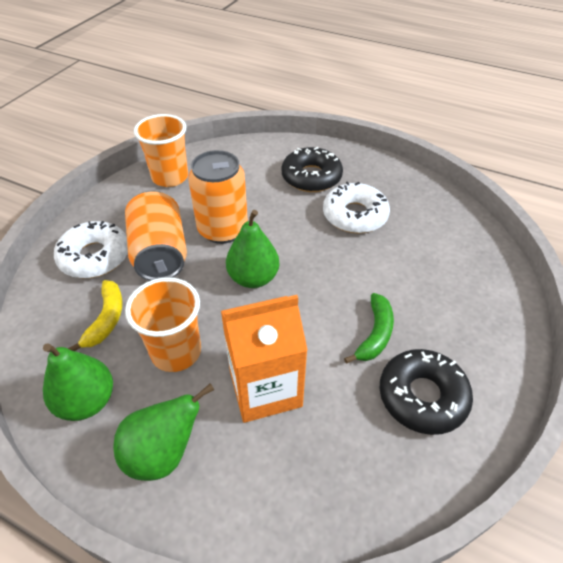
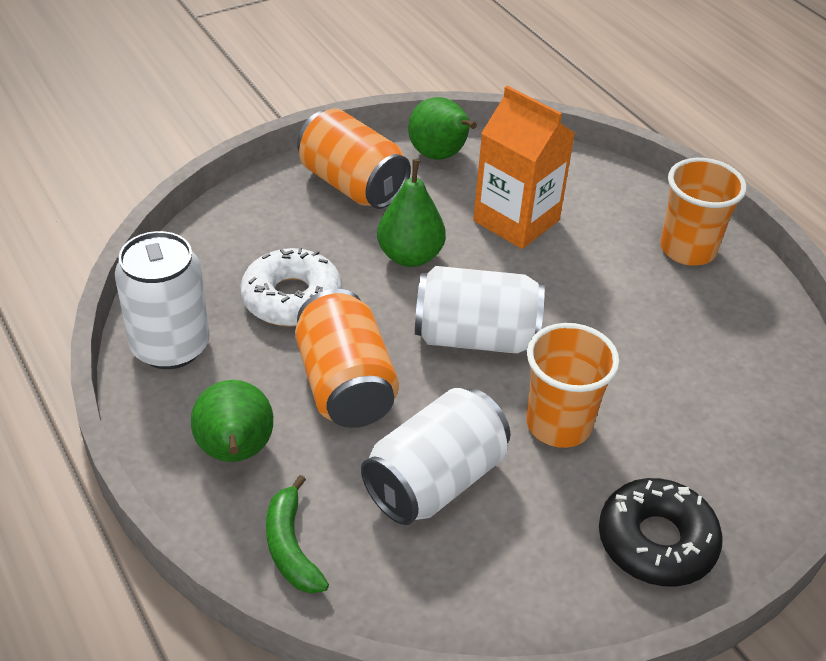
black donut: [282,147,343,192] [379,349,473,435] = 2 -> [599,478,723,587] = 1
white can: none = 0 -> [115,231,210,369] [361,388,511,525] [415,266,545,354] = 3
white donut: [54,221,128,278] [323,182,390,233] = 2 -> [241,248,342,327] = 1
yellow banana: [68,280,123,351] = 1 -> none = 0

